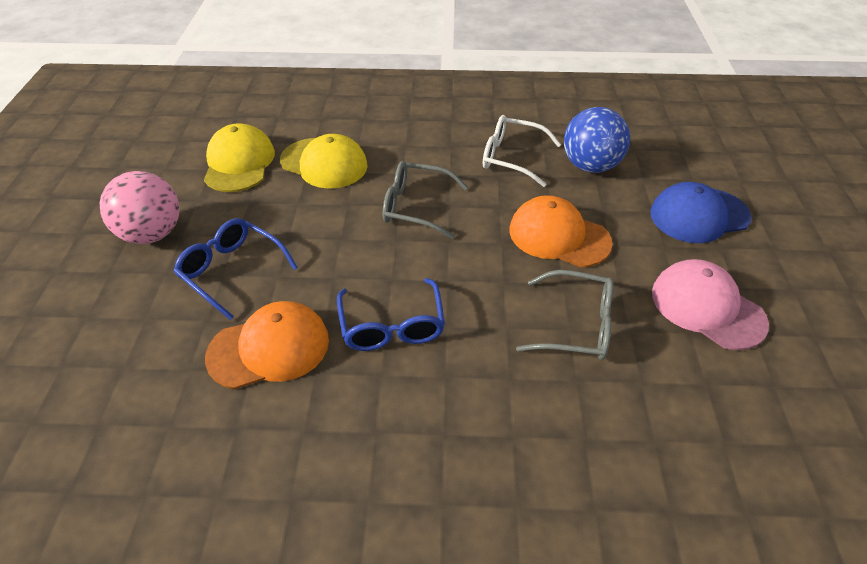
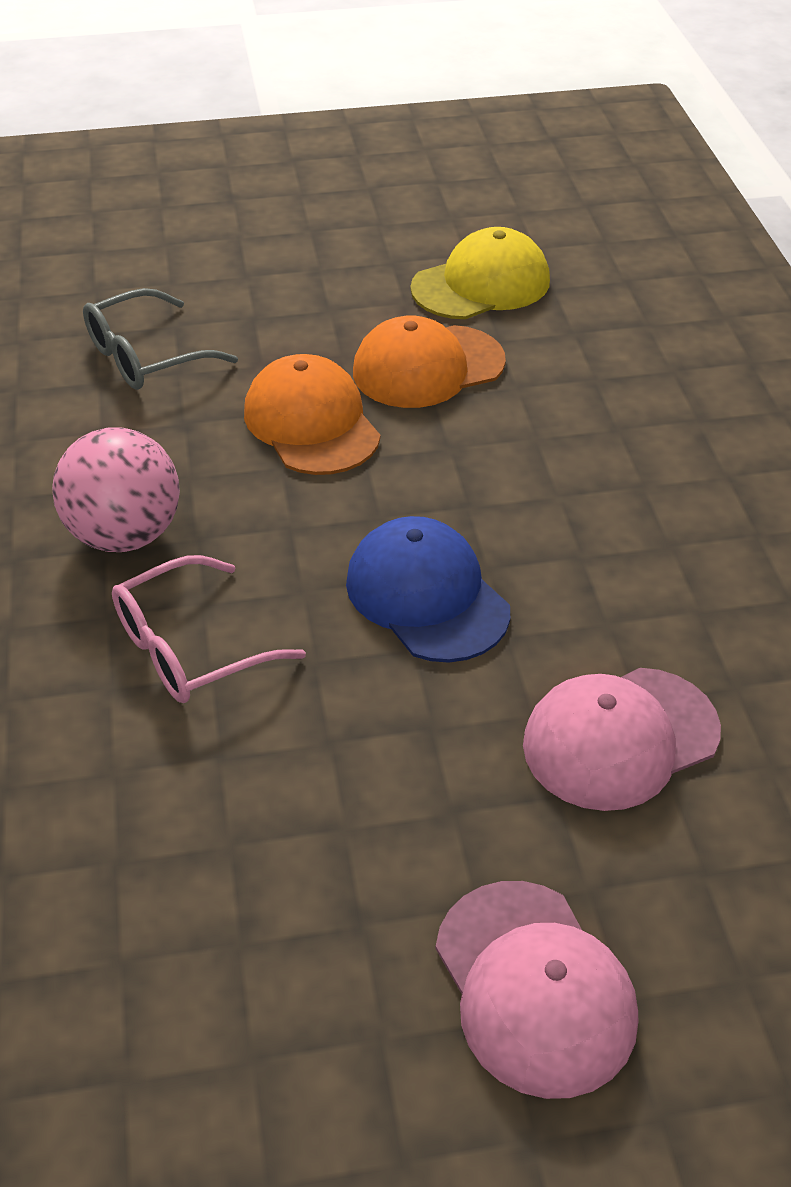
blue ball: [564,107,630,173] = 1 -> none = 0
blue glasses: [174,218,298,320] [337,278,445,351] = 2 -> none = 0
grey glasses: [383,161,468,239] [516,270,613,360] = 2 -> [83,288,238,390] = 1
pink cap: [652,259,769,350] = 1 -> [435,881,638,1099] [523,668,721,811] = 2
pink glasses: none = 0 -> [112,555,306,703] = 1
white glasses: [483,115,561,187] = 1 -> none = 0
yellow cap: [204,123,275,192] [280,134,368,189] = 2 -> [410,227,550,319] = 1

